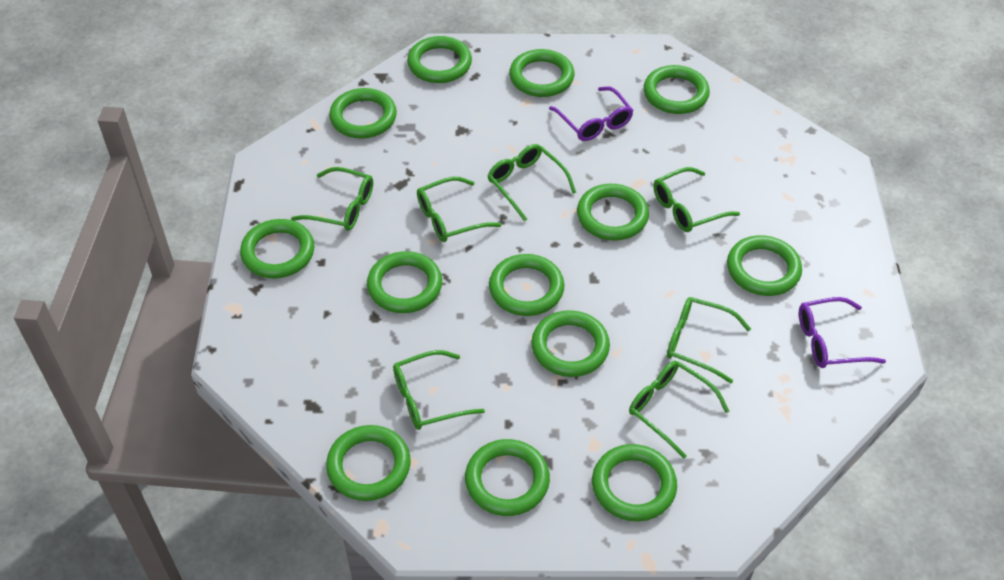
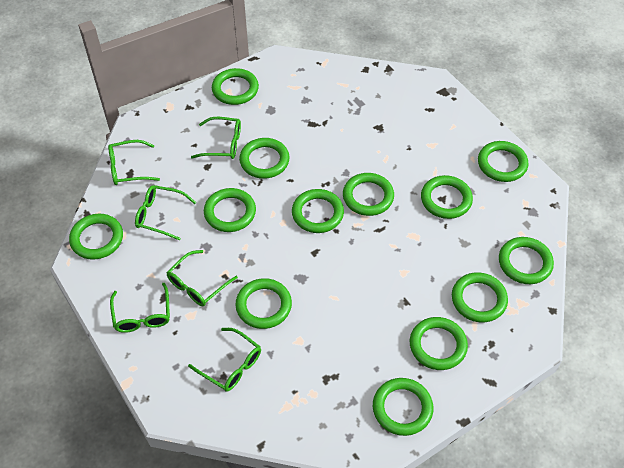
green glasses: [291,167,373,231] [393,350,485,430] [417,177,501,242] [488,144,576,222] [629,361,729,458] [653,167,740,232] [667,297,751,383] = 7 -> [108,140,160,185] [110,283,170,333] [135,185,196,241] [166,250,238,306] [188,328,261,392] [191,117,241,159] = 6
purple glasses: [549,86,634,141] [799,297,886,368] = 2 -> none = 0

